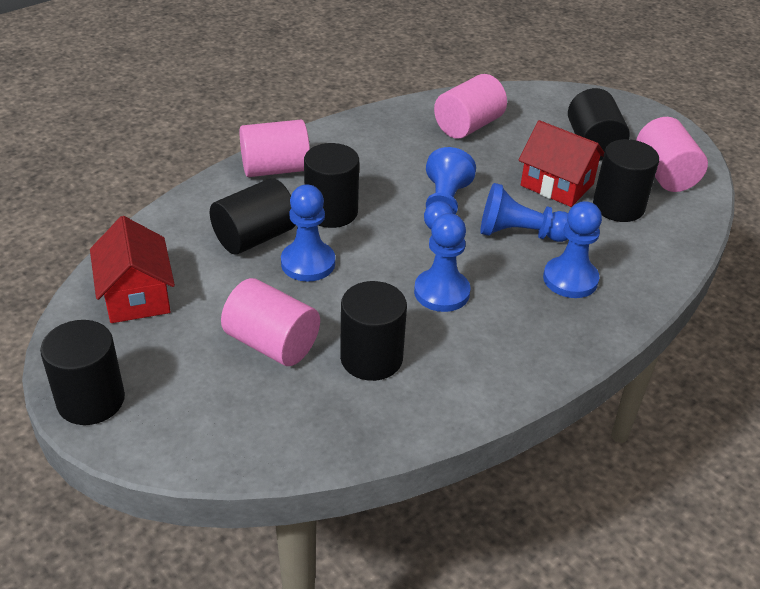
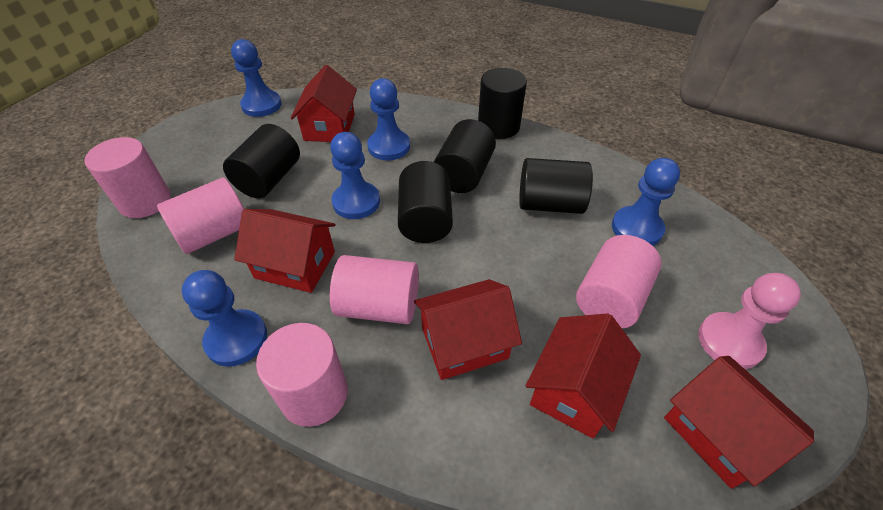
black cylinder: [40,320,125,425] [210,178,295,255] [304,143,359,228] [340,281,407,381] [568,88,630,161] [593,139,659,222] = 6 -> [223,124,300,198] [398,161,453,243] [434,119,496,193] [478,68,527,139] [519,158,593,214] = 5
pink cylinder: [221,278,320,366] [239,120,310,177] [434,74,507,139] [636,117,708,192] = 4 -> [84,137,170,218] [157,178,244,254] [256,323,348,427] [330,255,419,324] [576,235,662,329] = 5
pink pawn: none = 0 -> [698,273,801,369] = 1
red house: [90,216,175,323] [519,120,604,207] = 2 -> [234,209,335,293] [291,65,357,142] [414,279,522,380] [526,313,641,438] [664,356,814,489] = 5

